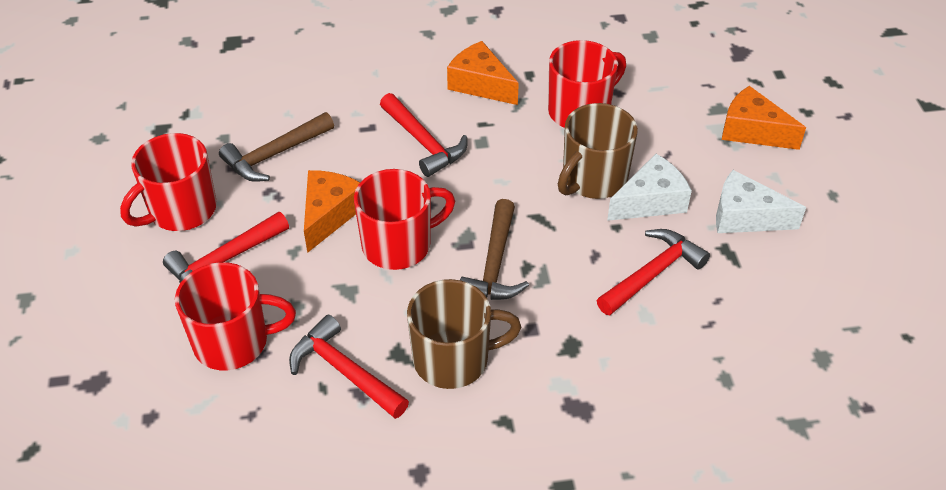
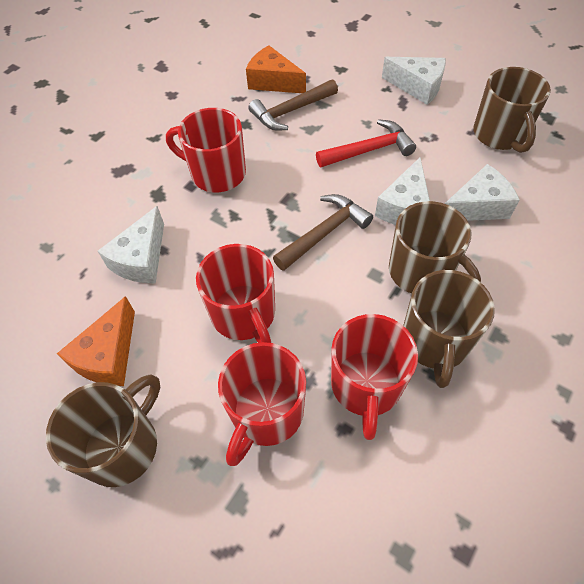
brown mug: [407,279,521,389] [558,103,638,199] = 2 -> [46,374,160,487] [389,201,481,293] [403,270,495,388] [473,67,551,153] = 4
orange cheese: [304,170,360,253] [447,41,519,105] [722,86,806,150] = 3 -> [57,296,135,386] [246,45,306,93] = 2
red hammer: [163,212,289,283] [289,315,409,419] [380,93,467,177] [597,229,710,315] = 4 -> [316,119,416,167] = 1
white cheese: [607,154,692,221] [716,170,806,233] = 2 -> [98,206,164,283] [375,157,430,225] [382,57,446,105] [445,164,520,221] = 4

